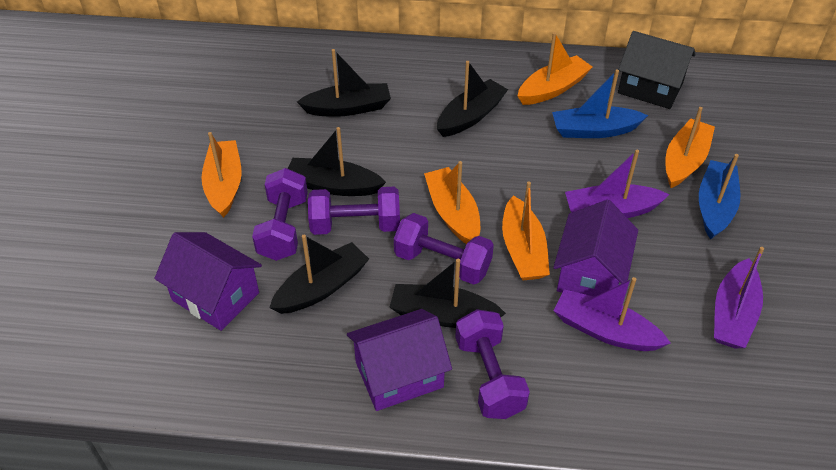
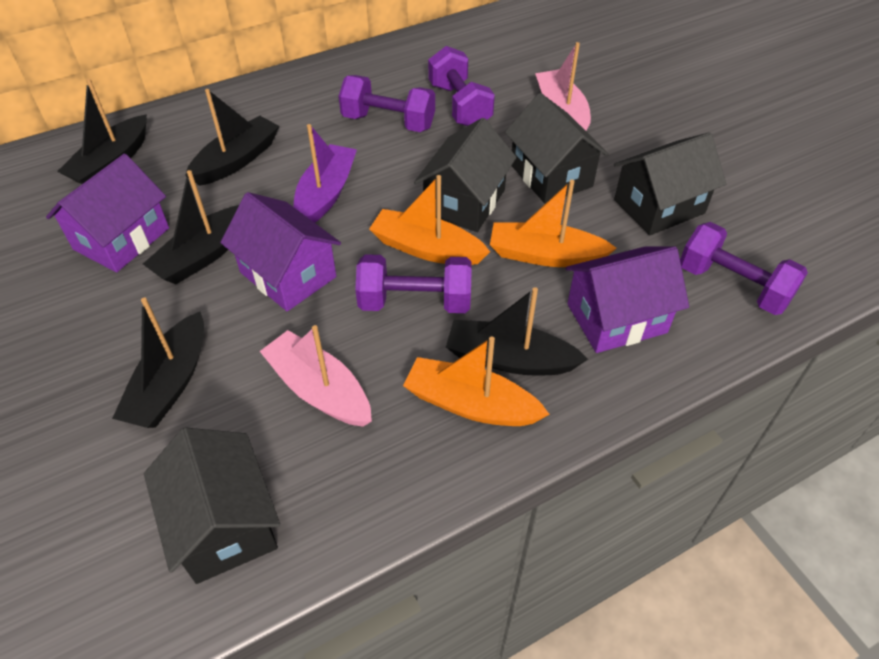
black house: [618,31,696,109] = 1 -> [144,428,280,584] [414,118,517,232] [505,93,609,204] [614,132,726,235] = 4
blue boat: [552,69,648,138] [699,154,740,240] = 2 -> none = 0
orange boat: [201,132,242,218] [424,161,480,244] [502,181,550,280] [517,32,592,105] [666,107,715,188] = 5 -> [369,175,490,265] [403,336,550,426] [490,180,617,267] = 3
pink boat: none = 0 -> [260,325,372,427] [535,42,591,131] = 2
purple boat: [554,277,671,351] [565,150,670,218] [714,247,764,349] = 3 -> [294,124,357,223] = 1

